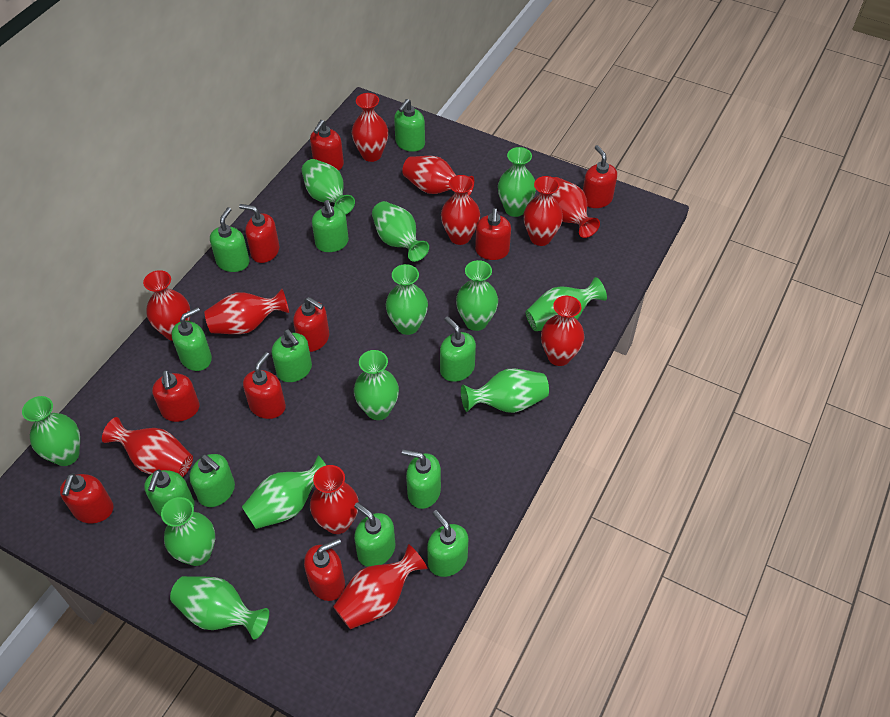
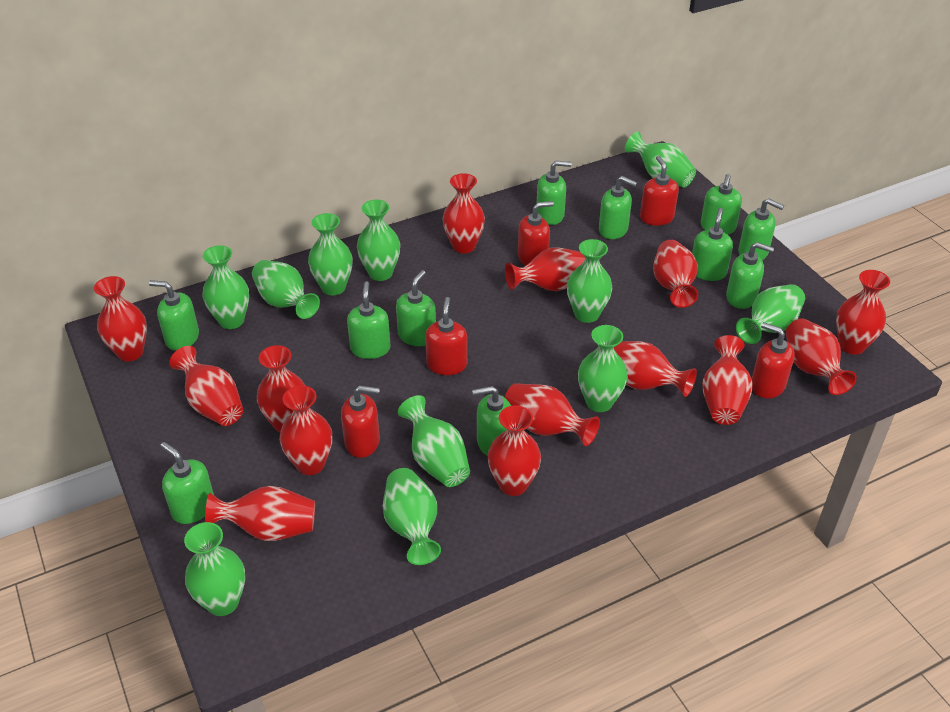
green vase: [22,396,80,466] [161,497,215,566] [170,576,269,639] [242,455,326,529] [301,159,355,215] [354,350,399,420] [372,201,429,262] [386,264,428,335] [456,260,498,331] [461,369,549,413] [498,147,536,217] [526,277,607,331] = 12 -> [184,522,245,616] [203,245,249,329] [252,260,320,319] [308,213,353,295] [357,200,400,281] [383,468,441,565] [398,395,470,487] [567,239,613,323] [578,325,628,412] [625,131,696,187] [736,284,805,344] = 11
red soap dispenser: [60,473,114,523] [152,370,200,422] [239,204,279,263] [243,352,286,419] [293,297,329,352] [304,538,345,601] [310,120,344,171] [475,208,511,260] [583,145,617,208] = 9 -> [341,385,380,458] [425,297,467,375] [518,201,554,266] [640,156,679,226] [752,322,795,398] = 5
red vase: [102,417,193,477] [143,270,190,341] [204,289,289,334] [310,465,359,534] [333,544,427,629] [352,93,388,162] [402,156,474,196] [441,175,480,245] [523,176,563,246] [541,296,585,366] [552,177,600,238] = 11 -> [94,276,147,361] [169,346,243,426] [205,486,315,541] [257,345,305,432] [280,385,332,475] [443,173,485,253] [488,405,541,496] [505,248,585,291] [505,383,600,446] [614,341,697,397] [653,240,698,308] [702,335,753,425] [786,319,857,395] [836,270,890,355] = 14

